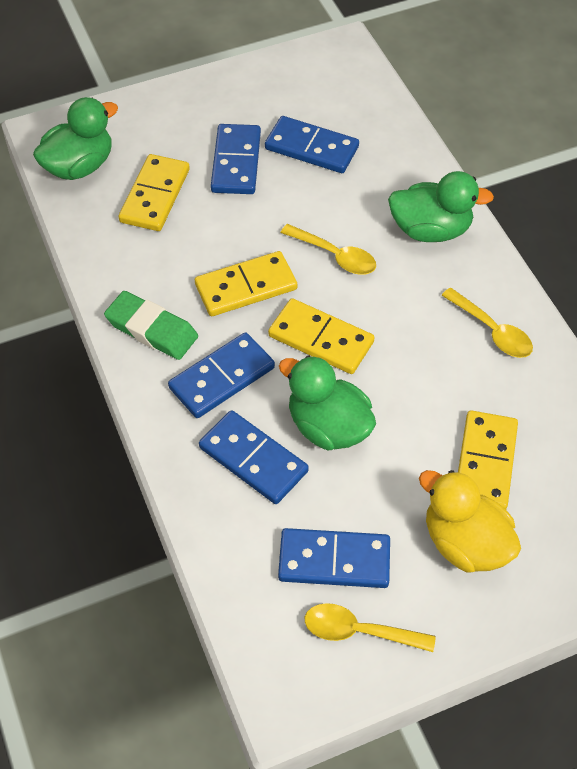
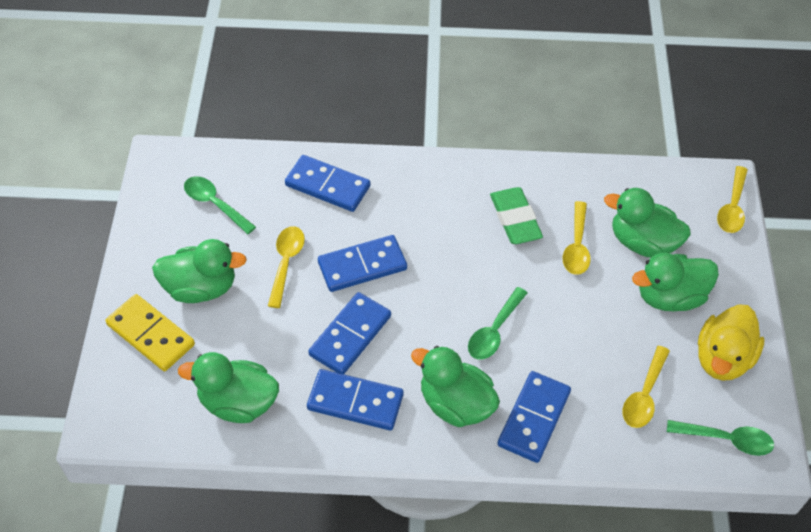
green duck: [33,97,118,180] [279,355,376,450] [388,171,494,242] = 3 -> [152,239,247,303] [178,352,279,423] [411,346,500,427] [604,188,691,258] [632,253,719,311] = 5
green spoon: none = 0 -> [184,176,256,234] [468,287,527,360] [667,420,774,456] = 3
yellow domino: [119,154,190,231] [195,251,297,316] [268,298,375,374] [458,410,518,510] = 4 -> [106,294,195,371] = 1
yellow spoon: [280,224,376,275] [305,603,436,652] [441,287,533,358] = 3 -> [268,226,305,308] [563,201,591,275] [623,346,670,428] [717,166,748,233] = 4

